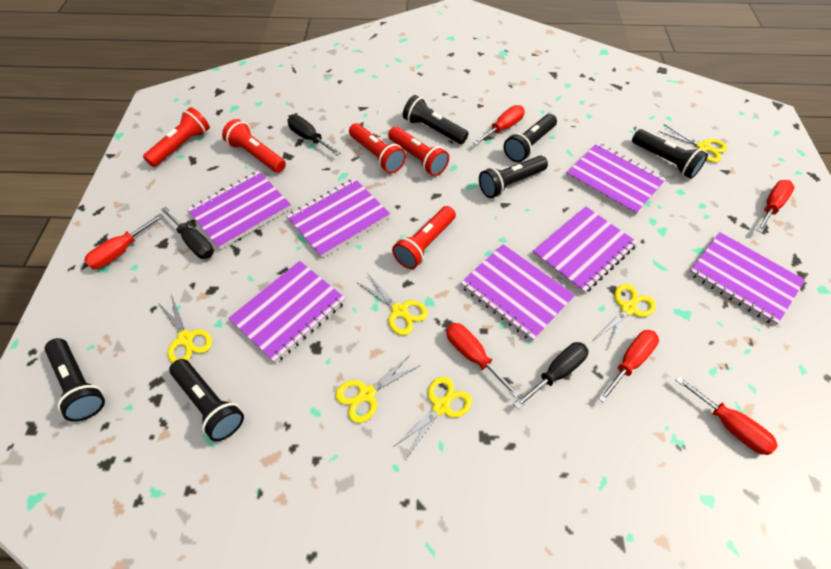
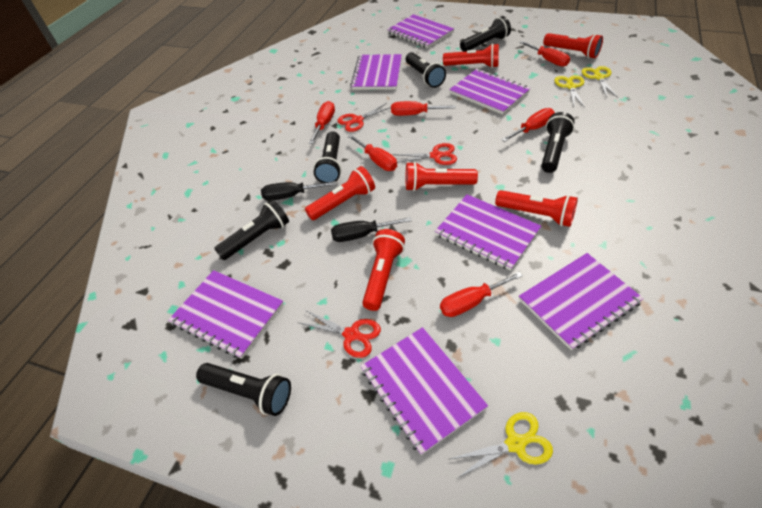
black screwdriver: [161,207,214,259] [287,115,341,156] [514,342,588,410] = 3 -> [261,181,336,201] [331,217,412,242] = 2
red flashlight: [143,107,210,167] [222,119,286,173] [349,123,406,174] [388,127,449,176] [392,206,456,269] = 5 -> [305,166,375,220] [362,229,405,311] [406,162,478,191] [443,43,499,68] [495,190,578,227] [543,33,603,58] = 6
red scissors: none = 0 -> [297,310,381,358] [337,103,391,132] [393,143,457,165] = 3
yellow scissors: [158,294,212,363] [335,354,421,423] [358,273,428,335] [393,376,472,459] [595,284,656,349] [659,124,727,162] = 6 -> [450,412,553,479] [554,75,585,108] [582,66,618,98] = 3

